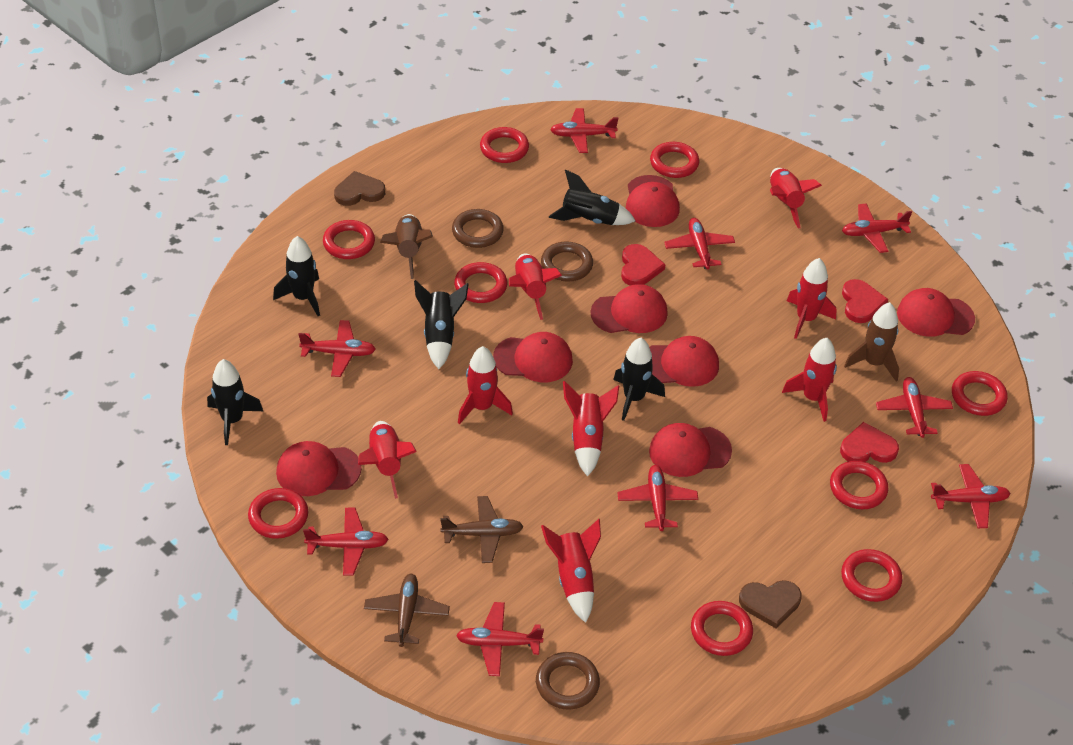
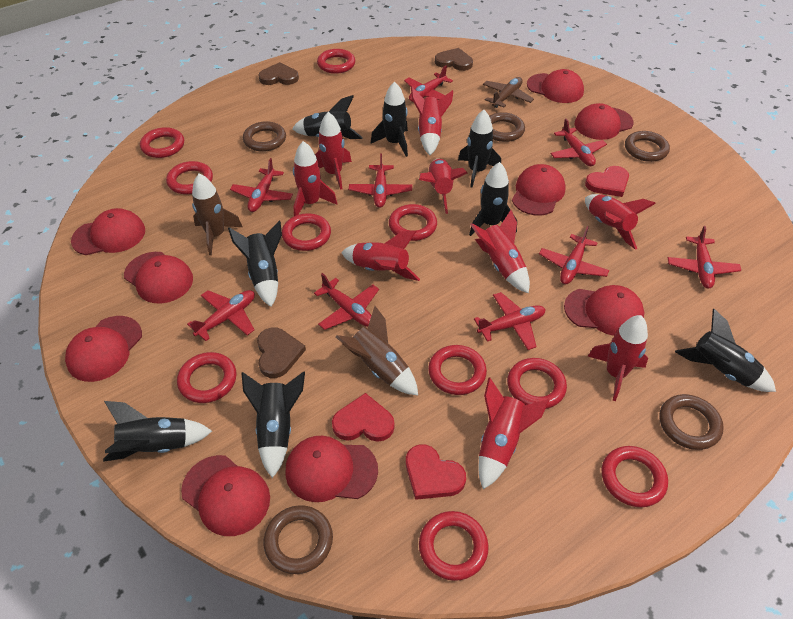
black rocket: [207,359,263,445] [273,236,320,316] [414,280,469,369] [549,170,635,225] [613,338,665,421] = 5 -> [103,401,212,462] [228,220,282,307] [241,371,305,478] [292,95,363,139] [371,82,408,157] [458,110,501,188] [469,162,517,236] [675,309,776,392] = 8
brown heart: [334,171,385,206] [739,580,802,629] = 2 -> [257,327,306,378] [258,62,299,85] [435,48,473,71] = 3
brown plane: [364,574,450,647] [440,496,524,563] = 2 -> [483,77,534,108] = 1
brown ring: [452,209,504,248] [536,652,600,710] [541,241,593,282] = 3 -> [243,121,286,152] [263,505,333,574] [489,112,525,142] [625,131,670,162] [659,394,724,450] = 5
red cap: [276,441,362,496] [493,332,573,382] [591,284,668,333] [626,175,680,227] [649,336,719,387] [649,423,732,477] [897,288,975,337] = 7 -> [65,316,142,382] [71,208,145,255] [124,252,193,303] [181,455,270,536] [285,436,378,502] [512,164,566,215] [527,69,584,103] [564,285,644,336] [575,103,634,140] = 9
red ring: [248,488,308,539] [323,220,375,259] [454,262,507,303] [480,127,529,163] [650,142,699,178] [691,601,753,656] [830,461,888,509] [841,549,902,602] [952,371,1008,416] = 9 -> [140,127,184,158] [166,161,213,194] [177,352,237,403] [282,213,331,251] [317,49,355,74] [389,204,437,241] [419,511,489,581] [428,345,487,395] [507,358,567,409] [601,446,668,507] = 10
red rocket: [358,421,417,499] [458,346,513,424] [509,253,562,320] [541,519,601,623] [563,381,619,477] [770,168,822,229] [782,338,837,422] [787,258,836,339] = 8 -> [293,141,337,216] [315,112,352,190] [341,230,420,281] [411,87,453,155] [419,159,467,214] [470,210,530,294] [479,378,549,489] [585,194,656,250] [588,315,648,401] = 9

